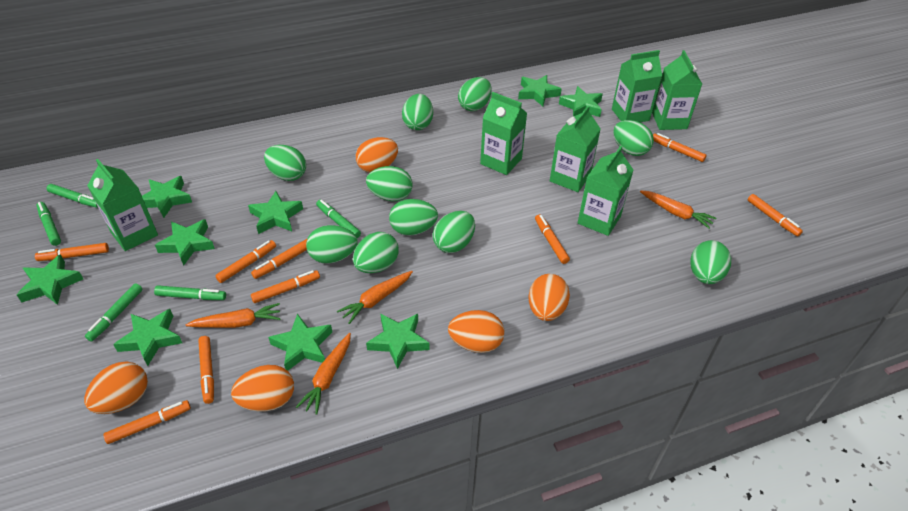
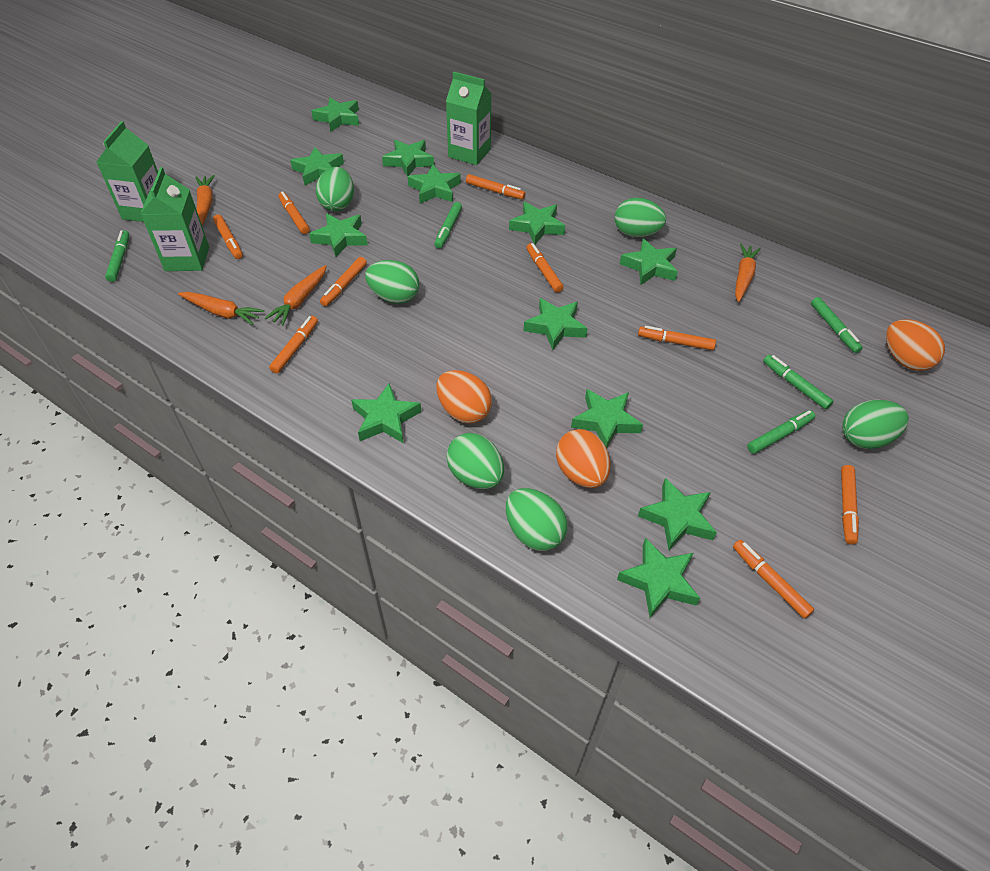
green carton: [87,159,158,251] [480,92,527,175] [550,106,601,192] [578,146,633,236] [612,50,662,122] [652,50,702,130] = 6 -> [97,121,158,222] [140,167,209,271] [446,71,491,165] = 3
green egg: [264,145,306,181] [306,225,358,264] [353,232,399,273] [366,166,412,201] [389,199,438,236] [402,94,433,130] [433,211,475,253] [458,77,492,111] [613,120,654,156] [690,240,731,284] = 10 -> [316,167,354,211] [365,260,419,304] [446,433,504,489] [506,488,568,551] [615,198,666,238] [842,400,909,449] = 6
green star: [17,255,83,305] [113,309,182,366] [142,176,192,218] [155,219,215,266] [248,191,303,234] [268,314,332,371] [366,314,429,369] [518,75,561,106] [559,86,603,117] = 9 -> [290,147,344,185] [309,214,368,257] [311,97,359,132] [351,383,421,444] [382,140,434,176] [407,165,461,204] [509,202,565,245] [524,298,588,350] [571,389,643,448] [617,538,700,618] [620,239,678,285] [638,478,717,550] = 12
orange egg: [84,362,148,414] [231,365,294,411] [356,137,398,173] [448,310,504,353] [529,274,570,321] = 5 -> [437,370,492,424] [556,429,611,488] [886,319,945,371] = 3

